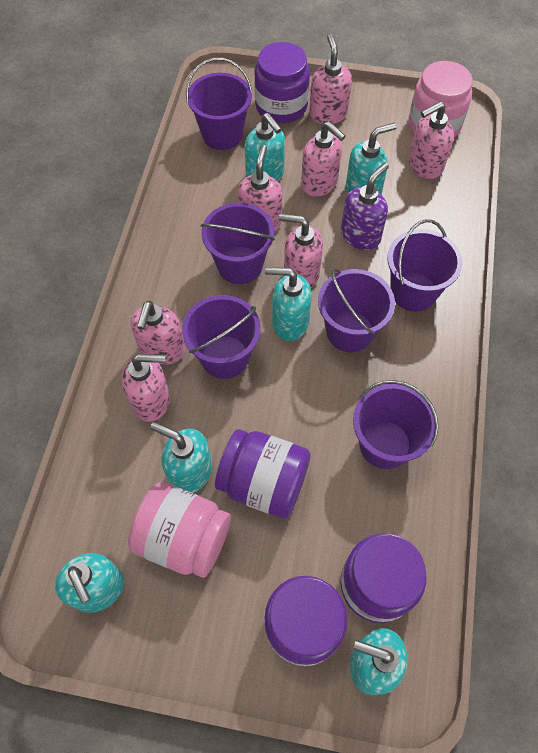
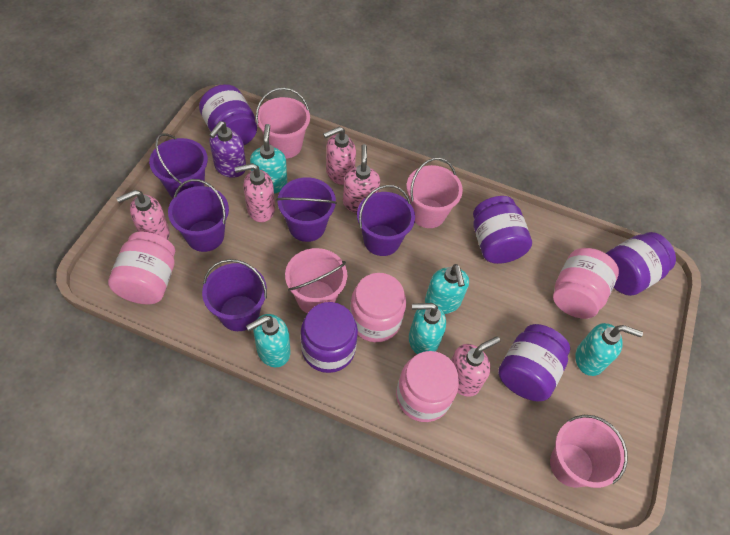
pink bucket: none = 0 -> [256,87,310,159] [285,248,347,314] [407,158,463,228] [550,415,628,488] = 4
pink jar: [128,482,231,578] [408,61,473,138] = 2 -> [108,232,175,305] [350,273,406,342] [396,351,459,422] [553,248,619,319] = 4
pink soap dispenser: [122,354,170,422] [131,301,185,365] [238,145,283,232] [279,214,323,288] [301,121,346,197] [309,34,352,124] [409,101,454,179] = 7 -> [117,190,170,240] [234,163,275,222] [323,126,356,185] [343,144,380,213] [451,336,500,397] = 5
purple bucket: [182,295,261,379] [186,58,252,150] [201,203,275,284] [318,269,395,352] [353,380,439,469] [387,219,463,311] = 6 -> [149,133,208,198] [168,179,229,252] [202,259,267,331] [277,177,337,242] [357,185,415,256] = 5
purple jar: [215,429,311,519] [254,42,310,123] [264,576,348,666] [340,534,426,623] = 4 -> [199,84,257,145] [301,302,358,373] [473,196,532,264] [498,324,570,401] [606,232,676,296] = 5
turquoise soap dispenser: [55,553,124,613] [150,422,212,493] [245,113,285,182] [265,267,312,341] [346,123,397,195] [350,628,407,695] = 6 -> [246,314,290,367] [250,124,287,193] [409,303,446,354] [425,264,469,314] [575,323,643,376] = 5

